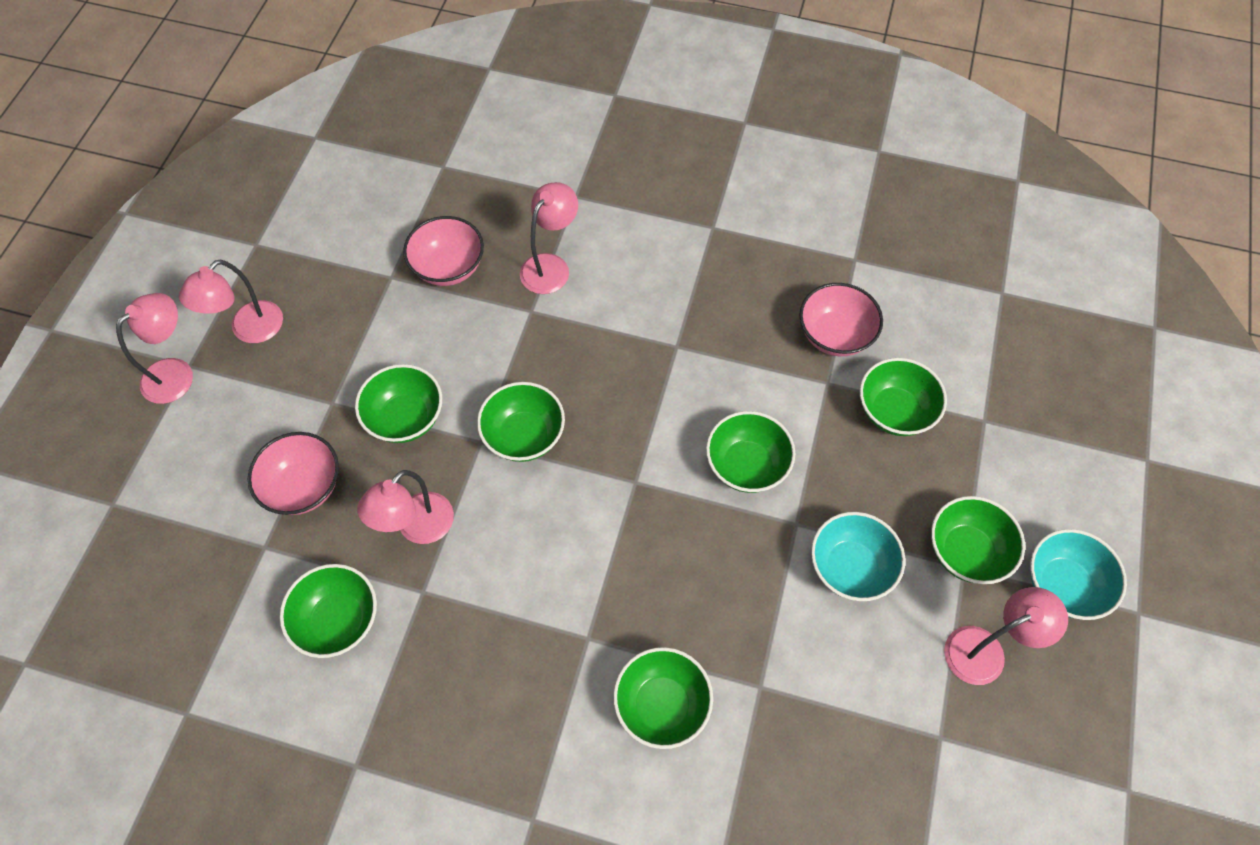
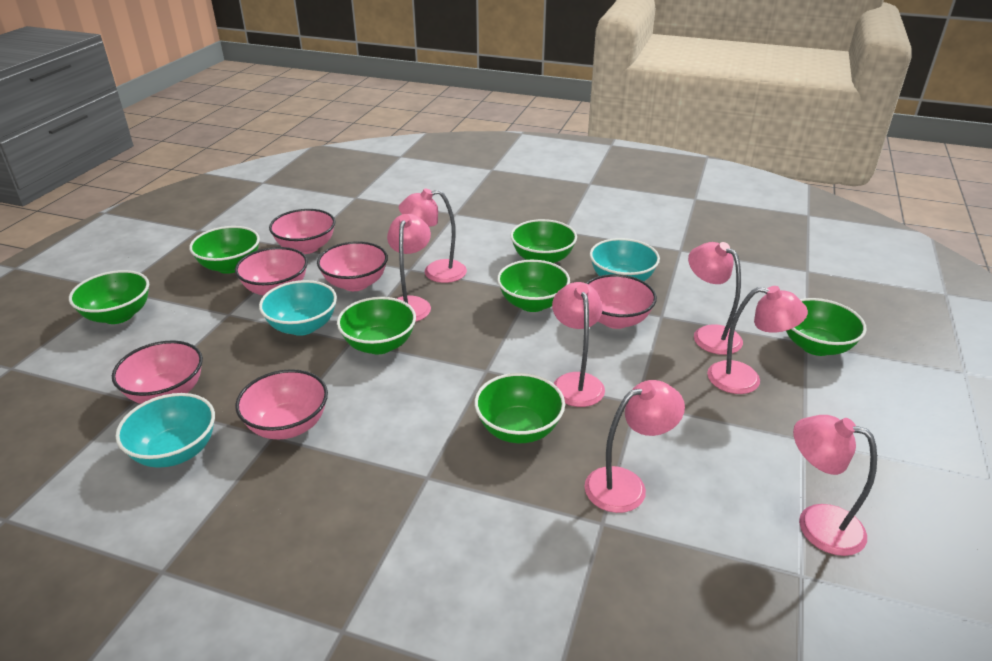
pink bowl: [248,432,339,515] [403,216,484,286] [799,283,883,356] = 3 -> [112,340,203,404] [235,247,308,295] [235,369,328,439] [269,209,335,254] [317,241,388,291] [586,274,657,329] = 6
pink lamp: [116,293,193,404] [179,259,283,343] [357,470,454,544] [520,182,578,294] [944,587,1068,685] = 5 -> [387,214,431,322] [399,188,467,283] [552,282,605,407] [584,380,685,513] [688,242,743,355] [707,286,808,394] [793,415,877,556] = 7
turquoise bowl: [811,512,905,601] [1030,529,1127,620] = 2 -> [115,393,215,468] [259,280,337,336] [590,238,660,281] = 3

